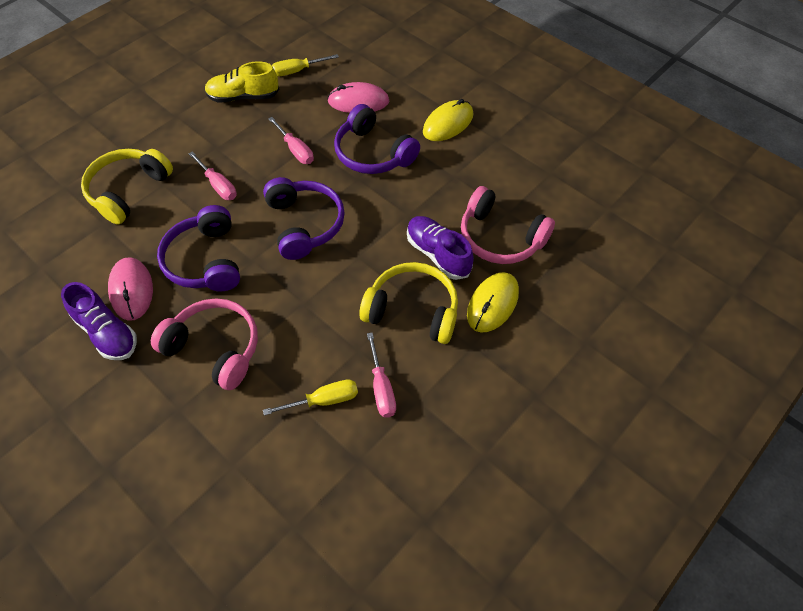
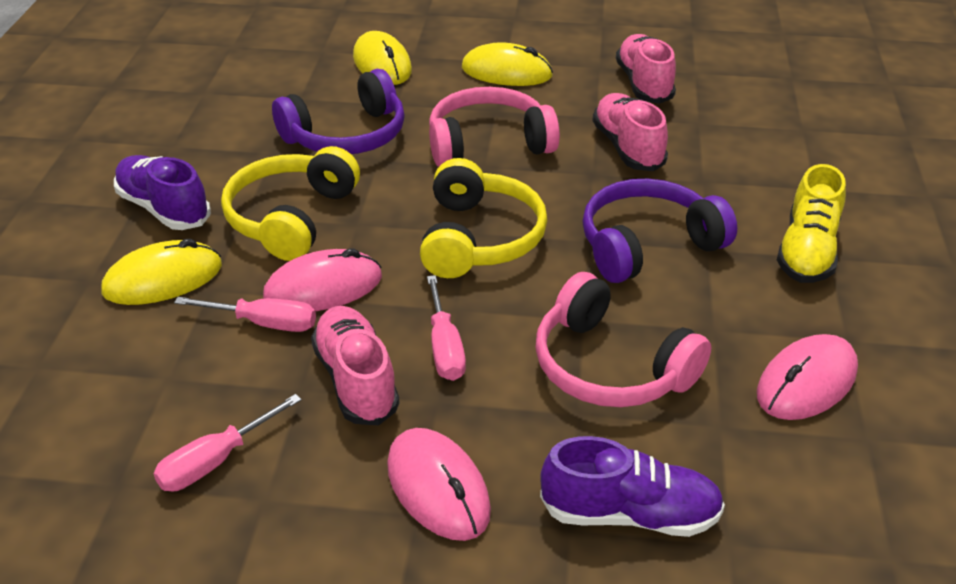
pink mouse: [108,258,153,321] [327,82,389,113] = 2 -> [263,249,382,311] [387,428,491,541] [757,334,858,420] = 3
pink shoe: none = 0 -> [311,306,399,425] [592,93,668,171] [616,34,676,104] = 3
purple headphones: [157,205,240,291] [263,177,345,260] [334,104,420,174] = 3 -> [272,69,405,154] [583,178,737,283] = 2
yellow mouse: [423,99,473,141] [467,272,519,333] = 2 -> [101,239,222,305] [353,31,412,85] [462,42,553,86] = 3
yellow screwdriver: [263,379,358,416] [272,54,339,76] = 2 -> none = 0

